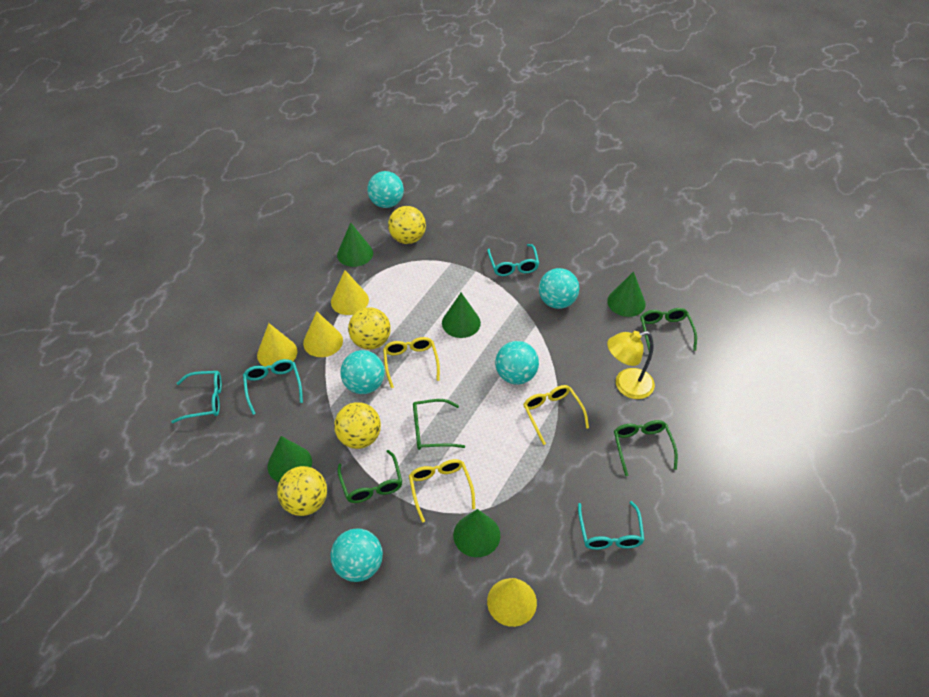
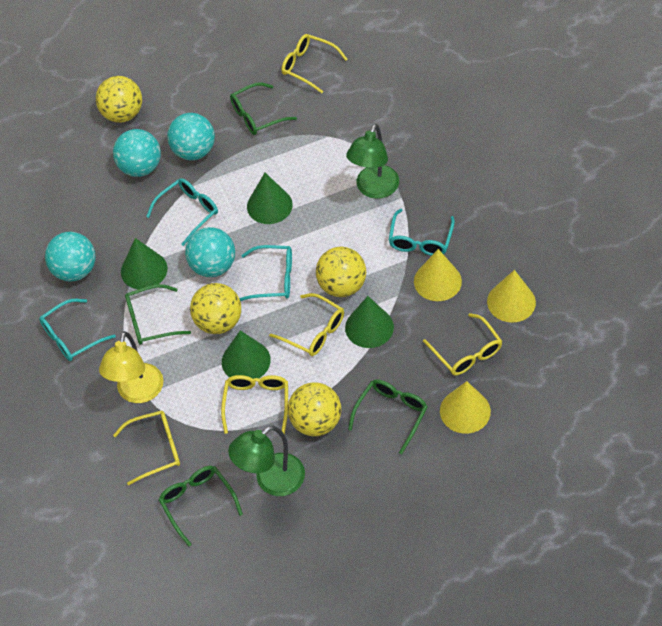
green cone: [268,436,312,482] [337,223,373,267] [442,293,481,338] [453,509,500,557] [607,271,646,317] = 5 -> [121,238,168,289] [222,330,271,379] [247,173,293,224] [345,296,394,348] = 4
green lamp: none = 0 -> [228,426,305,496] [346,124,399,199] = 2
turquoise ball: [331,528,383,582] [340,350,385,394] [367,171,404,208] [495,341,539,385] [539,268,579,309] = 5 -> [45,232,96,282] [113,129,161,177] [167,113,215,160] [185,227,235,277] = 4
yellow cone: [257,323,297,369] [303,311,343,357] [331,270,369,315] [487,578,537,627] = 4 -> [414,249,462,301] [440,381,491,434] [487,270,536,323] = 3
yellow glasses: [383,337,440,388] [409,459,475,523] [523,385,589,445] = 3 -> [113,410,180,486] [221,375,288,434] [269,293,344,356] [281,34,347,93] [423,313,502,376] = 5

